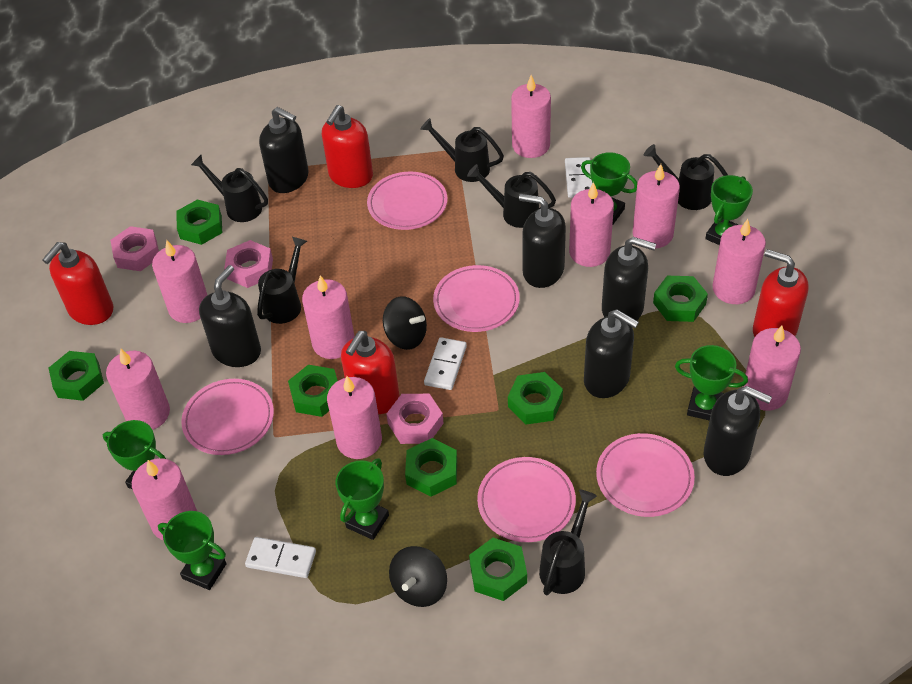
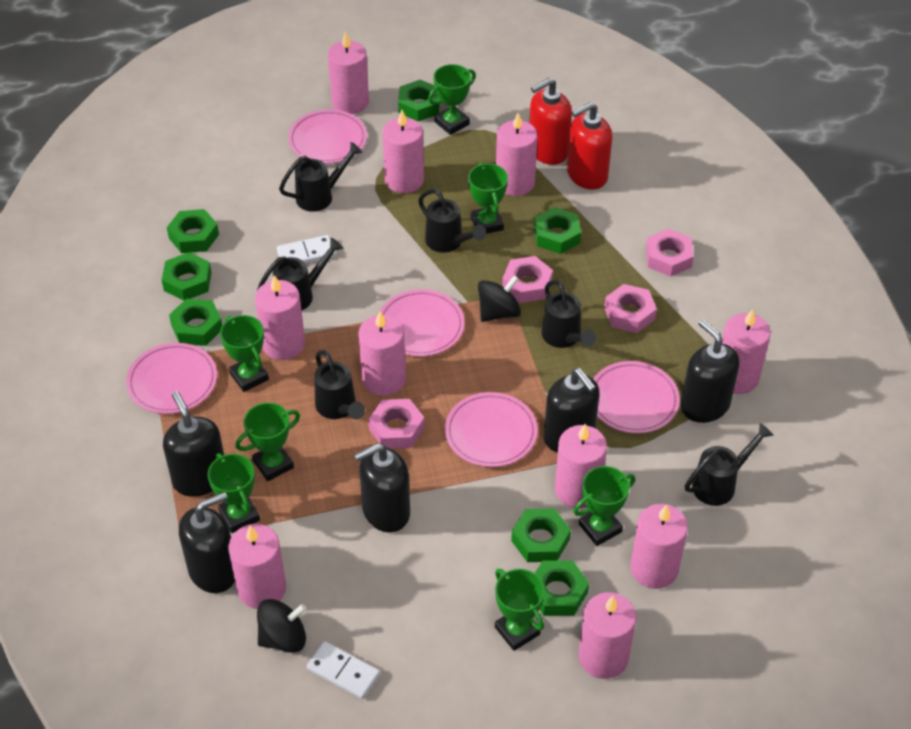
black soap dispenser: [199,265,261,367] [259,107,309,193] [519,194,566,288] [584,310,639,398] [602,237,656,321] [704,386,772,476] = 6 -> [163,391,224,497] [179,492,235,593] [354,443,410,533] [544,368,599,453] [681,319,740,423] = 5
green trophy: [103,420,166,490] [158,511,227,590] [336,458,389,540] [581,152,637,225] [675,345,748,421] [705,175,753,245] = 6 -> [207,453,260,533] [220,315,269,392] [236,403,300,481] [428,64,476,135] [468,163,508,234] [495,569,545,651] [573,466,635,546] = 7
pink nut: [110,226,159,271] [224,240,273,288] [386,394,444,444] = 3 -> [368,399,425,449] [502,256,553,303] [604,284,657,333] [646,229,694,277] = 4
red soap dispenser: [42,242,113,325] [322,105,373,188] [341,331,400,414] [753,249,809,337] = 4 -> [529,78,572,165] [567,102,613,189] = 2
white domino: [245,537,316,578] [424,337,467,390] [565,157,593,198] = 3 -> [277,235,336,263] [307,641,380,699] = 2

